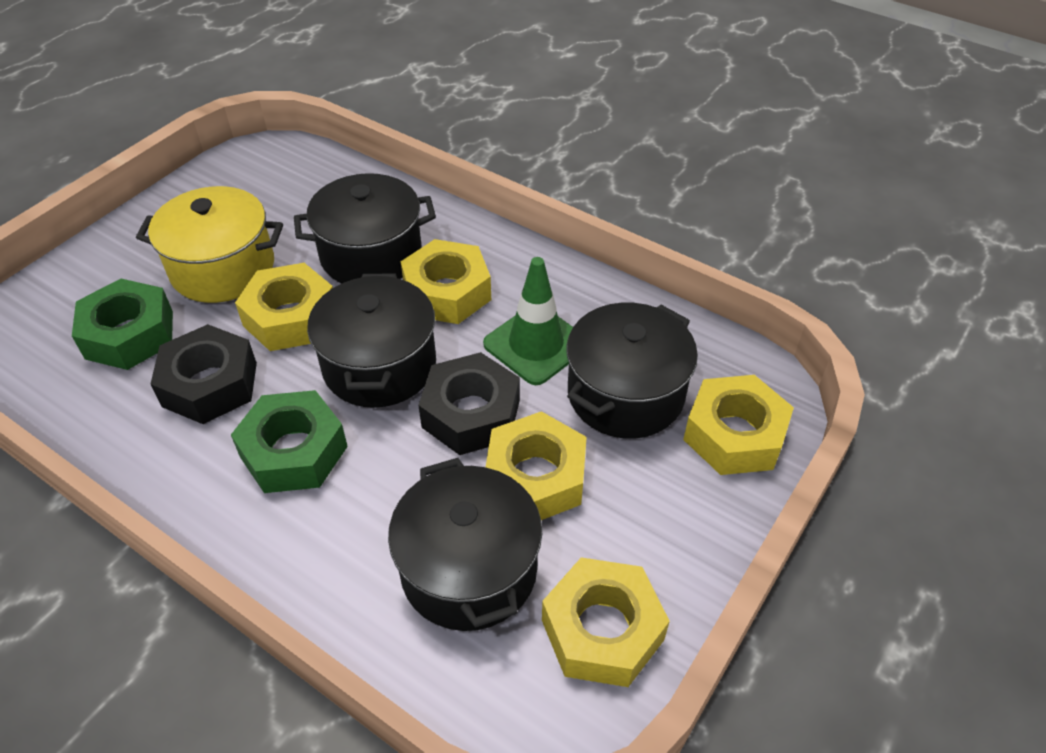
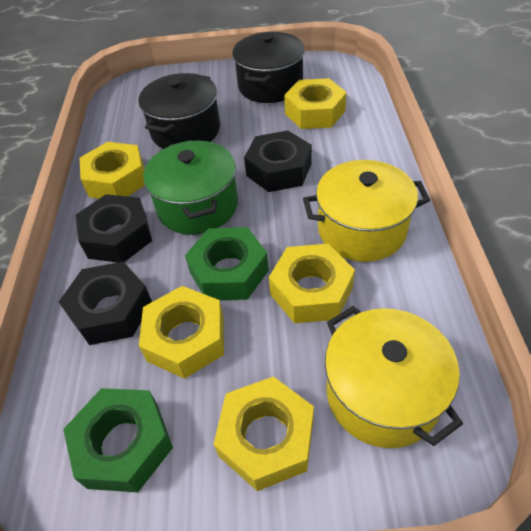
black nut: [151,324,257,424] [418,352,520,455] = 2 -> [59,262,152,345] [76,194,152,263] [244,130,312,192] = 3
black pot: [294,173,436,283] [307,273,436,408] [388,458,542,631] [566,303,698,439] = 4 -> [138,73,220,149] [232,32,305,103] = 2
green pot: none = 0 -> [143,140,238,235] = 1
green traffic cone: [483,257,573,385] = 1 -> none = 0
yellow pot: [136,186,283,303] = 1 -> [303,160,430,262] [325,306,463,448] = 2

